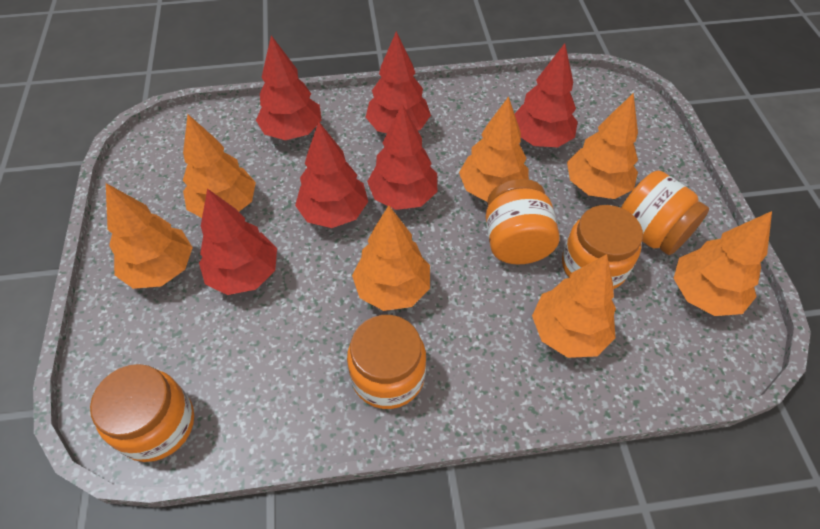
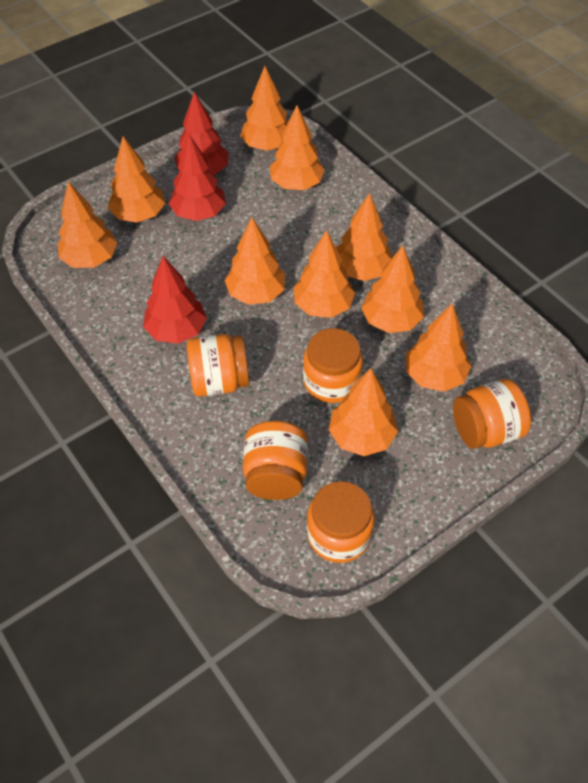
orange tree: [106,183,193,289] [183,114,256,218] [352,205,430,311] [459,96,529,202] [532,254,616,358] [567,93,638,199] [673,211,772,316] = 7 -> [58,182,117,268] [108,136,165,223] [224,217,285,305] [240,66,288,151] [270,105,325,190] [294,230,355,318] [329,368,398,456] [336,193,392,281] [361,245,424,333] [406,303,471,392] = 10
red tree: [199,189,277,295] [256,35,322,140] [295,122,368,228] [365,31,431,133] [367,104,437,210] [515,43,578,147] = 6 -> [143,256,207,344] [169,134,226,221] [174,92,229,175] = 3

